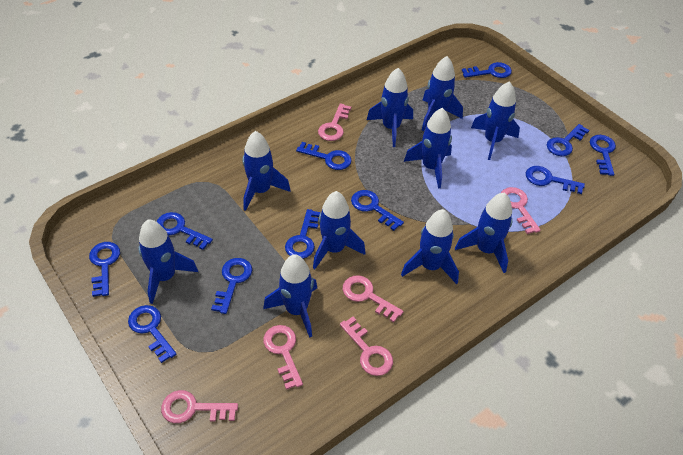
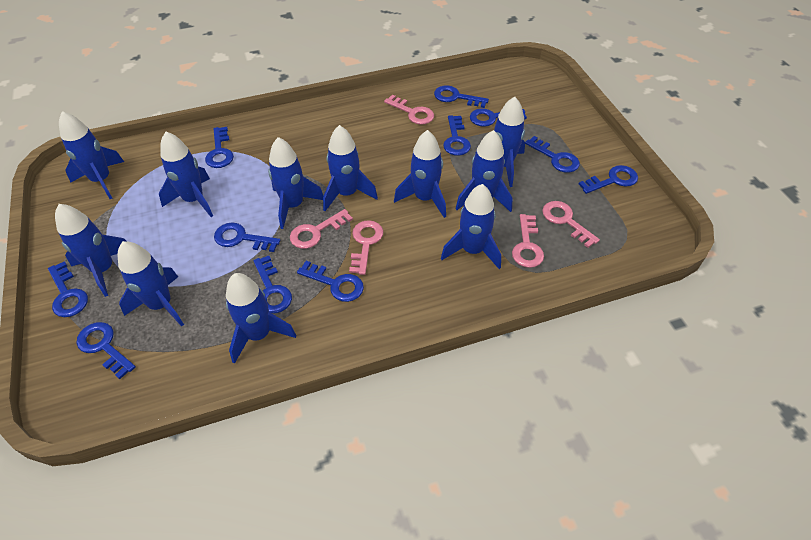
blue rocket: [138,220,198,304] [243,131,291,211] [263,254,317,338] [313,191,366,269] [367,68,413,147] [401,209,459,284] [404,108,452,188] [422,56,463,131] [455,192,512,273] [471,81,520,160] = 10 -> [55,204,126,297] [59,111,124,199] [118,241,184,327] [159,132,213,217] [226,273,296,364] [268,137,323,229] [323,125,378,211] [394,130,446,218] [441,184,501,269] [455,130,512,212] [475,97,525,187] = 11
pink key: [161,390,238,423] [263,325,303,390] [318,103,351,141] [340,317,393,376] [343,275,404,323] [501,187,541,234] = 6 -> [290,209,353,249] [349,220,384,275] [384,94,434,125] [512,214,544,268] [542,201,600,248] = 5

